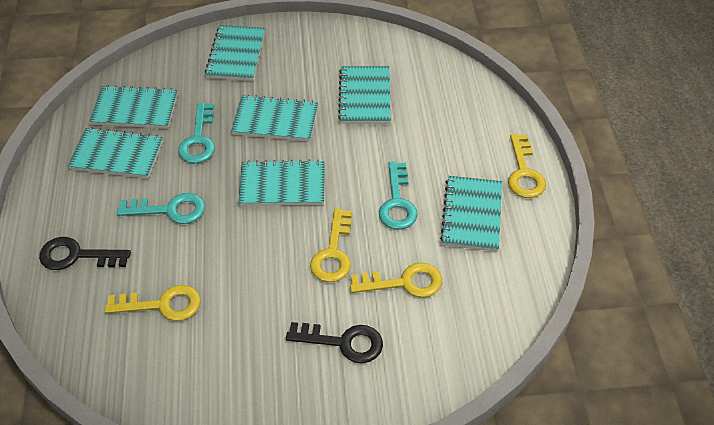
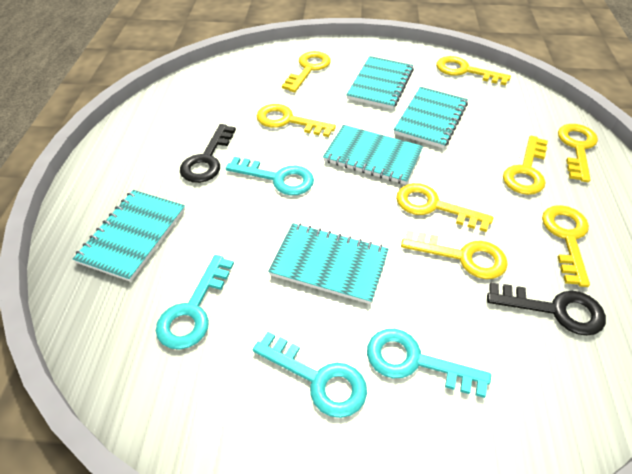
turquoise key: [117,193,205,224] [178,103,215,164] [379,162,418,230] = 3 -> [156,255,234,350] [226,157,314,195] [252,332,367,418] [367,329,491,398] = 4
turquoise notebook: [68,127,163,179] [89,85,178,128] [205,25,265,81] [231,95,318,142] [238,160,325,206] [338,66,391,124] [440,176,502,251] = 7 -> [73,190,185,282] [268,223,389,304] [323,125,423,185] [346,56,414,109] [394,87,468,148] = 5
yellow key: [105,285,201,321] [310,209,352,282] [350,263,442,298] [508,134,546,198] = 4 -> [257,104,336,137] [282,51,331,92] [396,183,493,232] [401,230,508,279] [436,56,511,86] [503,135,548,195] [542,205,590,287] [558,124,598,182] = 8

